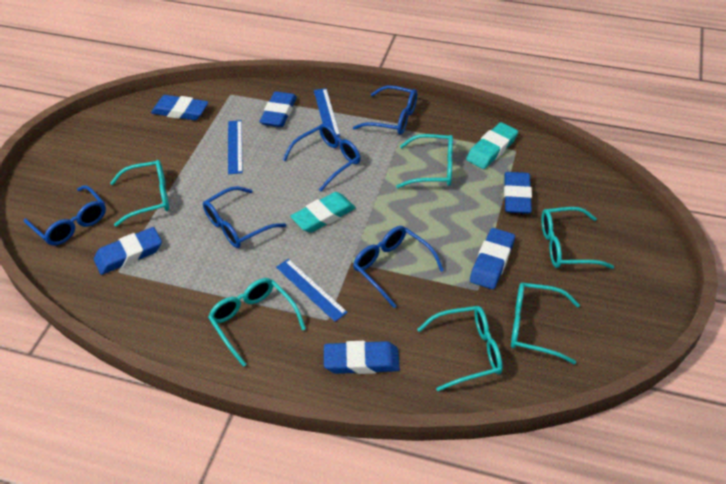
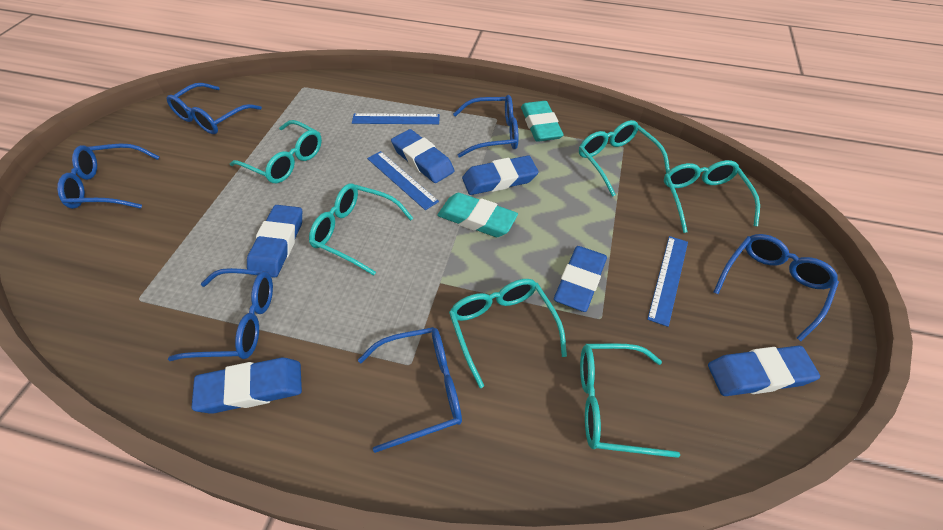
blue glasses: [24,185,106,245] [203,186,286,248] [283,124,361,191] [353,85,417,135] [353,226,444,308] = 5 -> [57,144,159,209] [166,83,262,134] [168,268,273,361] [358,327,462,453] [453,95,519,158] [714,234,839,341] = 6

